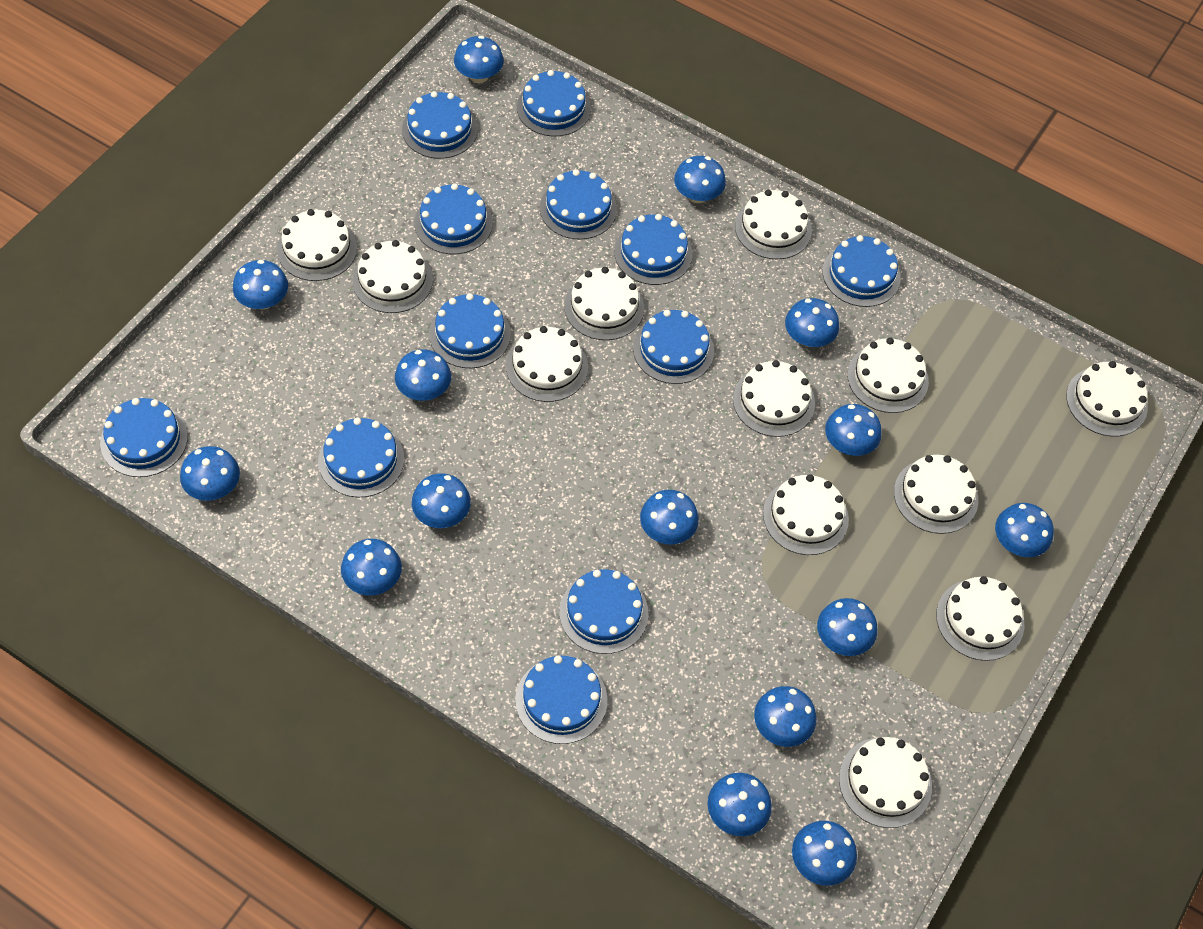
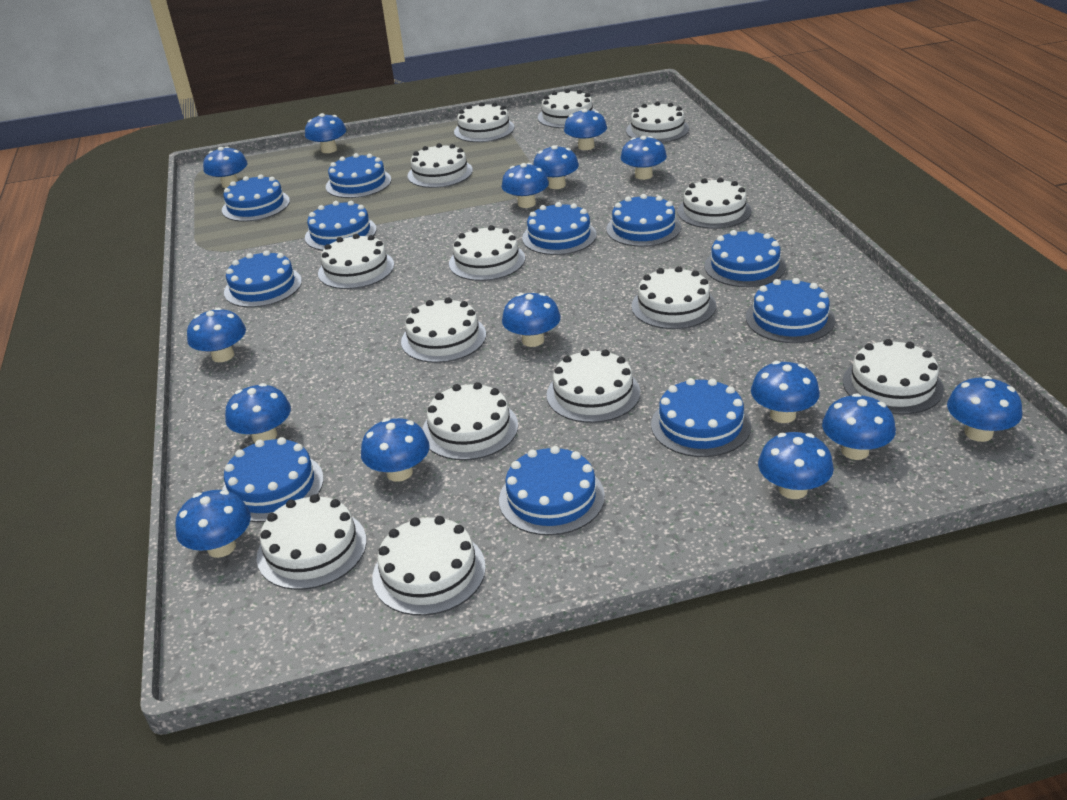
blue cake: [100,398,188,477] [318,418,404,497] [402,91,478,159] [414,183,493,254] [429,293,511,368] [515,656,607,744] [517,70,591,137] [540,169,617,240] [559,569,649,654] [614,214,693,285] [633,310,714,384] [823,235,901,307] = 12 -> [222,174,290,222] [222,437,324,522] [224,250,302,307] [305,201,377,251] [326,153,391,198] [499,446,605,535] [522,202,597,255] [606,194,681,247] [651,378,751,457] [704,229,786,287] [746,278,835,343] = 11
white cake: [277,209,357,281] [352,240,433,313] [506,326,588,402] [564,267,644,340] [733,360,815,437] [735,190,812,259] [763,474,849,555] [839,737,932,828] [848,338,929,413] [894,455,978,534] [936,576,1025,661] [1066,361,1148,437] = 12 -> [257,494,367,590] [318,234,394,289] [372,516,486,616] [401,297,486,363] [407,143,473,188] [422,382,518,460] [449,225,525,281] [454,102,514,142] [538,89,596,128] [547,349,640,423] [626,102,689,143] [631,266,716,329] [677,178,752,229] [843,339,944,415] = 14

